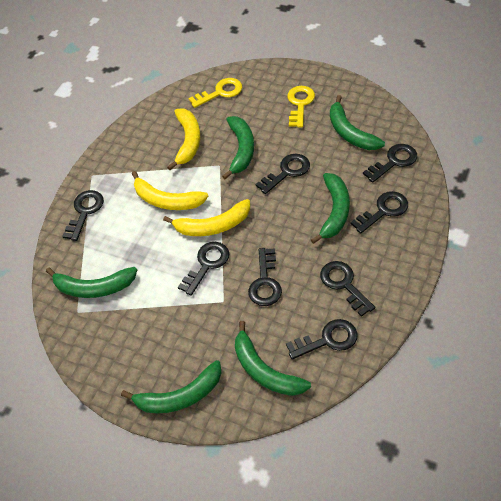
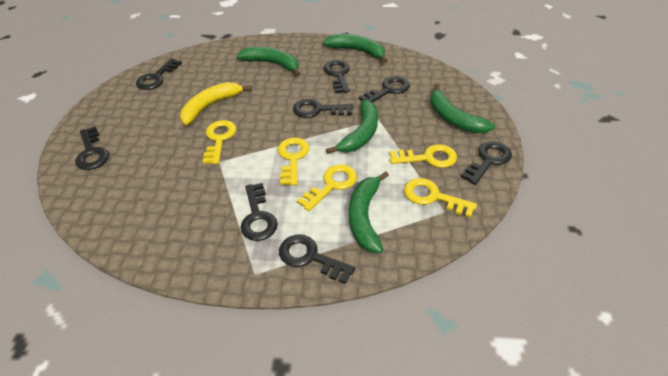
green banana: [46,267,137,298] [121,360,222,413] [222,116,254,179] [235,321,311,396] [311,173,350,244] [330,95,385,150] = 6 -> [236,47,300,76] [323,34,388,63] [326,100,378,154] [349,172,389,253] [430,84,495,133] = 5
yellow banana: [132,171,208,210] [163,199,250,236] [167,108,201,170] = 3 -> [180,82,252,125] = 1
yellow key: [188,78,242,108] [287,86,315,128] = 2 -> [203,120,236,164] [278,138,309,186] [297,164,357,211] [390,144,457,168] [404,178,477,218] = 5

